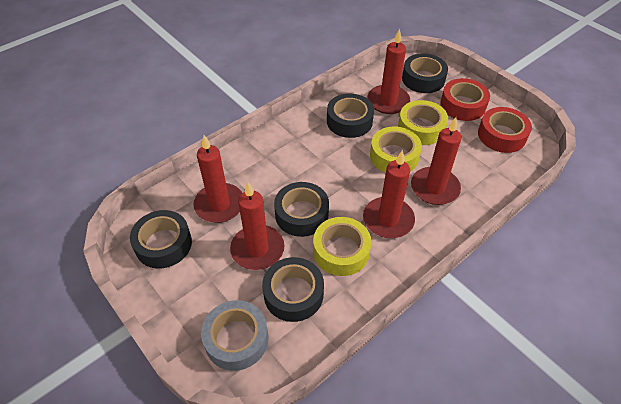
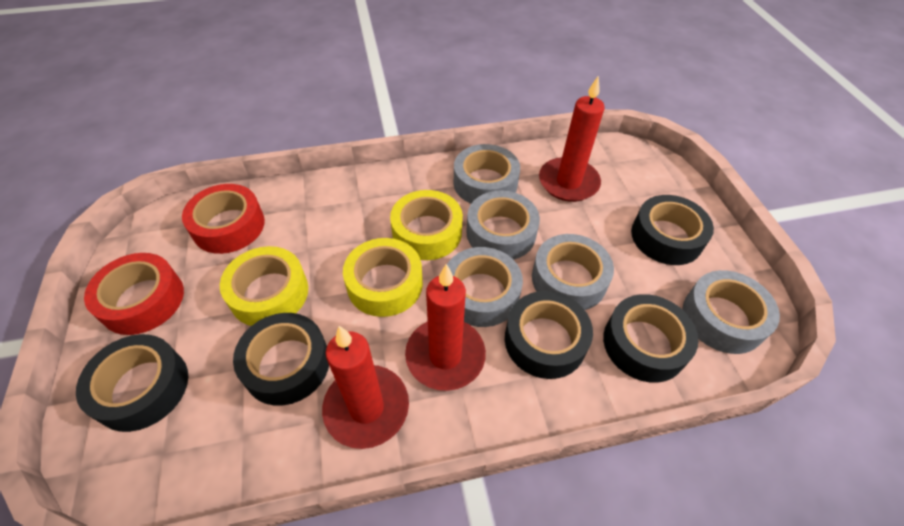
grey tape: [201,300,268,371] = 1 -> [447,247,523,327] [454,144,520,204] [466,191,540,260] [532,234,614,310] [683,270,780,354] = 5
red candle: [193,135,242,223] [230,182,285,270] [363,150,415,238] [367,29,410,114] [411,117,462,205] = 5 -> [322,326,409,449] [405,264,486,391] [539,75,605,202] = 3

